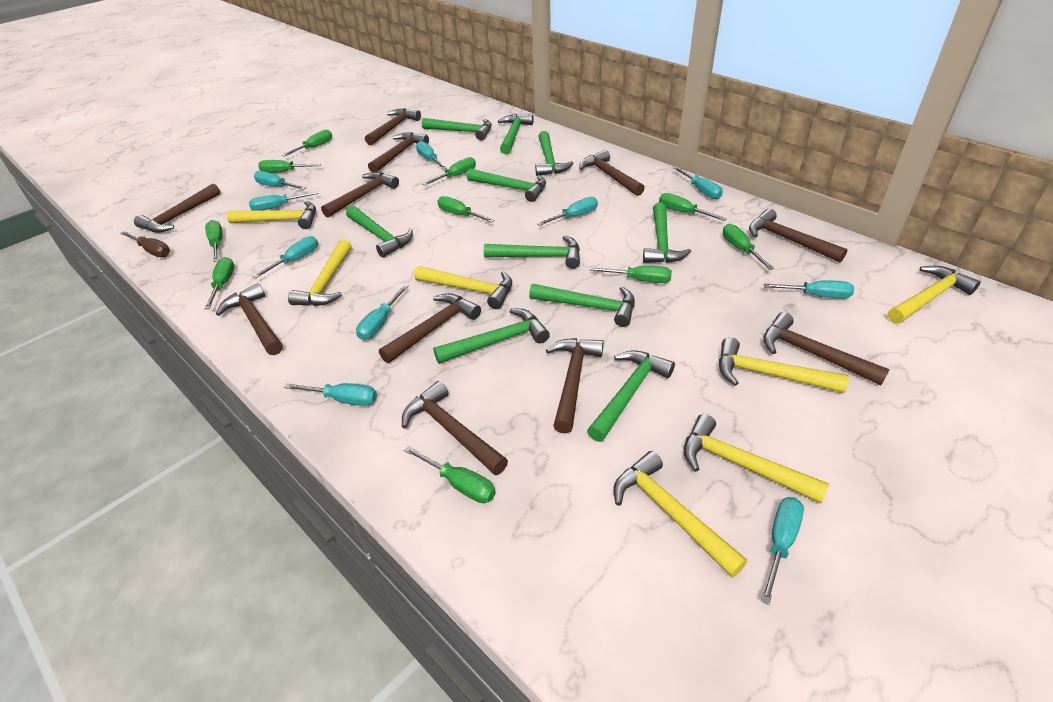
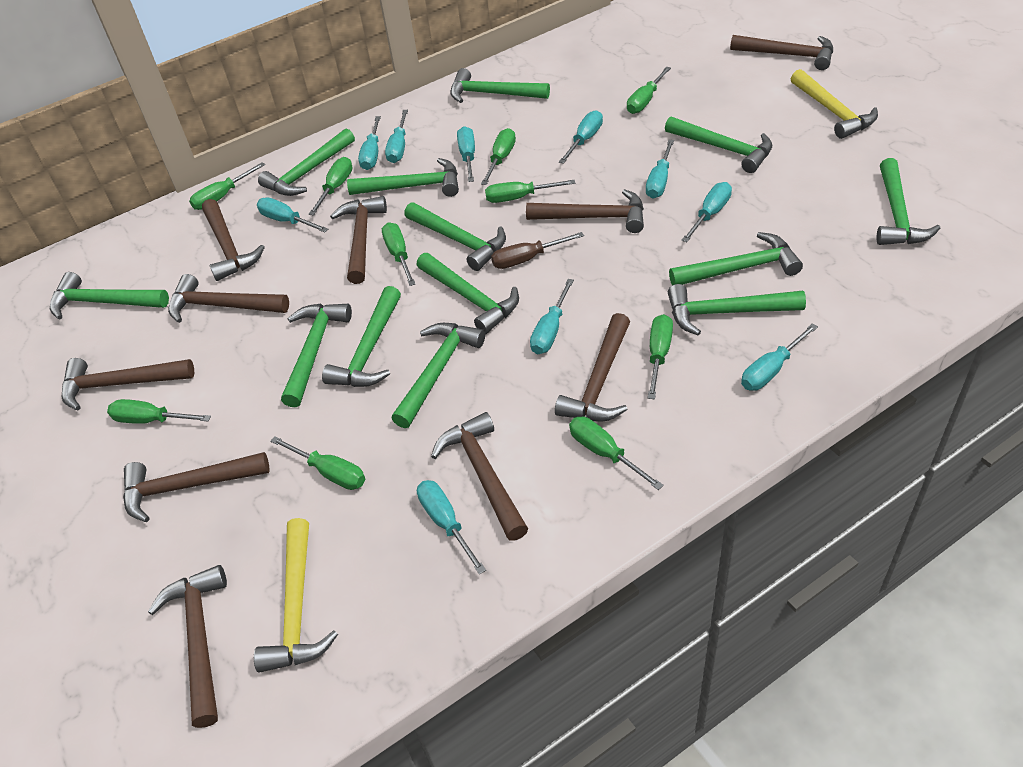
brown hammer: [134,184,221,233] [216,283,283,355] [321,172,399,218] [365,108,421,145] [368,132,429,172] [379,293,481,363] [402,381,508,475] [546,338,604,434] [579,150,645,196] [749,208,848,262] [763,312,890,385] = 11 -> [62,358,194,410] [123,452,270,522] [148,565,227,728] [168,274,289,323] [202,199,265,281] [330,196,387,284] [431,412,528,540] [526,189,644,233] [555,313,630,422] [730,35,833,70] = 10
green hammer: [346,206,413,258] [422,118,492,140] [433,308,550,364] [467,169,546,202] [484,235,580,269] [498,114,533,154] [529,284,635,327] [535,131,574,176] [587,350,675,442] [643,203,691,263] = 10 -> [50,272,169,320] [258,128,355,196] [281,304,352,407] [322,286,401,387] [347,158,459,197] [391,323,485,428] [404,202,506,271] [417,253,519,334] [450,68,550,103] [665,116,772,173] [668,284,806,335] [669,232,803,285] [877,158,940,245] = 13
yellow hammer: [227,201,316,229] [288,239,352,306] [414,266,512,309] [613,451,747,577] [684,414,829,504] [719,337,849,393] [888,266,980,324] = 7 -> [254,518,338,673] [791,69,878,139] = 2

